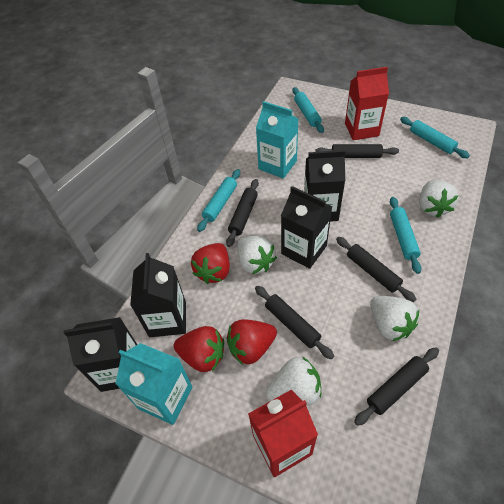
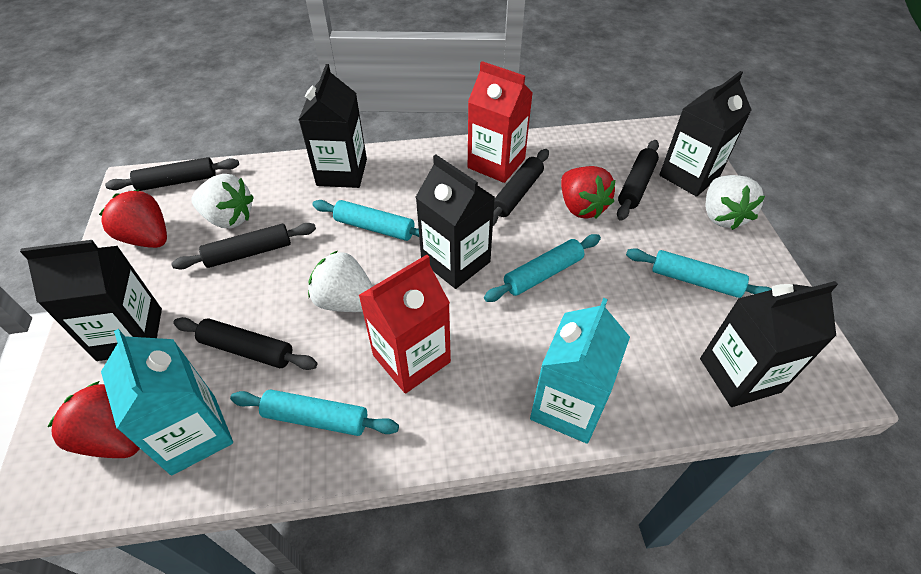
black carton: [64,317,137,392] [130,253,186,337] [281,186,332,269] [304,150,345,222] = 4 -> [20,240,162,361] [299,64,367,188] [416,154,495,289] [659,71,752,197] [700,281,838,407] = 5
white strawberry: [237,236,277,274] [266,356,321,406] [370,296,419,341] [419,180,459,218] = 4 -> [191,174,254,228] [308,251,373,312] [705,175,765,230] = 3

